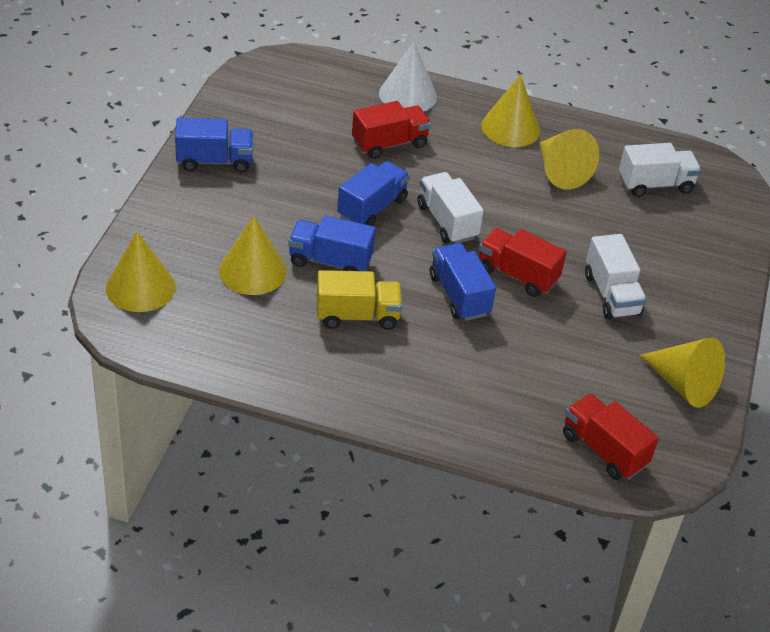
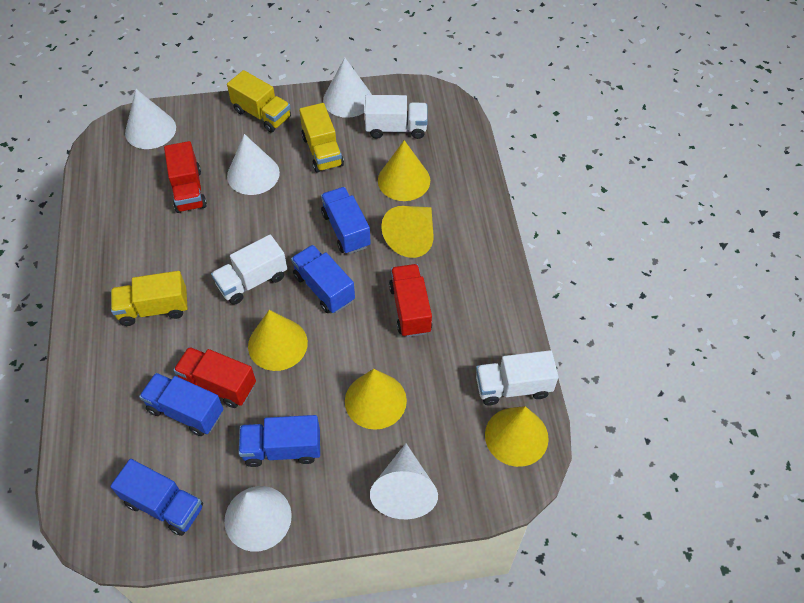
blue truck: [175,118,253,173] [288,216,376,271] [337,161,410,226] [430,243,496,321] = 4 -> [110,459,203,536] [139,373,223,436] [239,415,320,467] [291,245,355,313] [321,187,371,254] = 5
white cone: [379,42,437,112] = 1 -> [125,89,176,149] [224,486,292,552] [227,134,280,195] [323,58,372,118] [370,443,438,519] = 5
yellow truck: [317,270,403,330] = 1 -> [111,271,188,326] [227,70,291,132] [299,103,344,173] = 3

